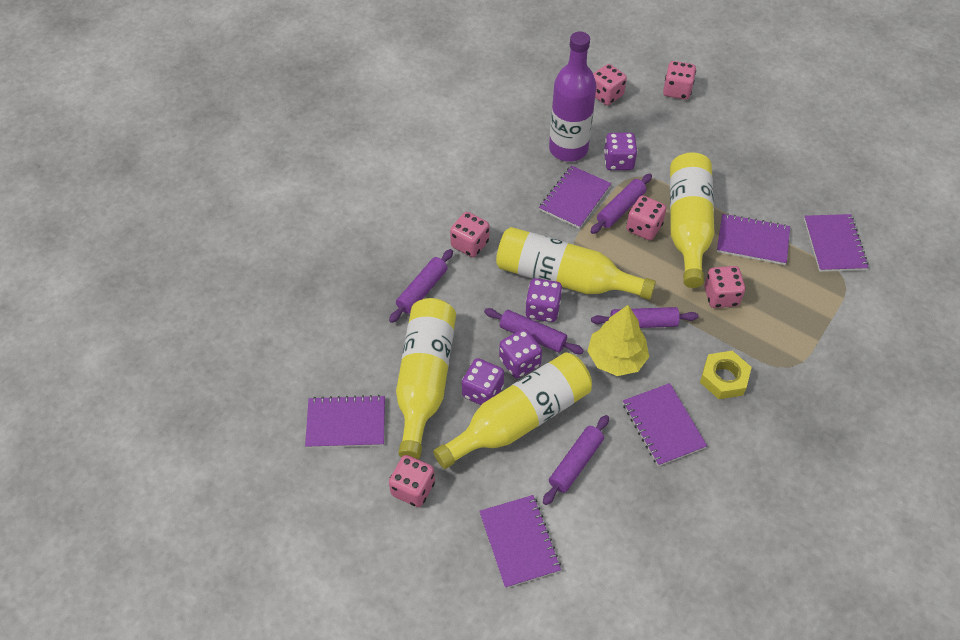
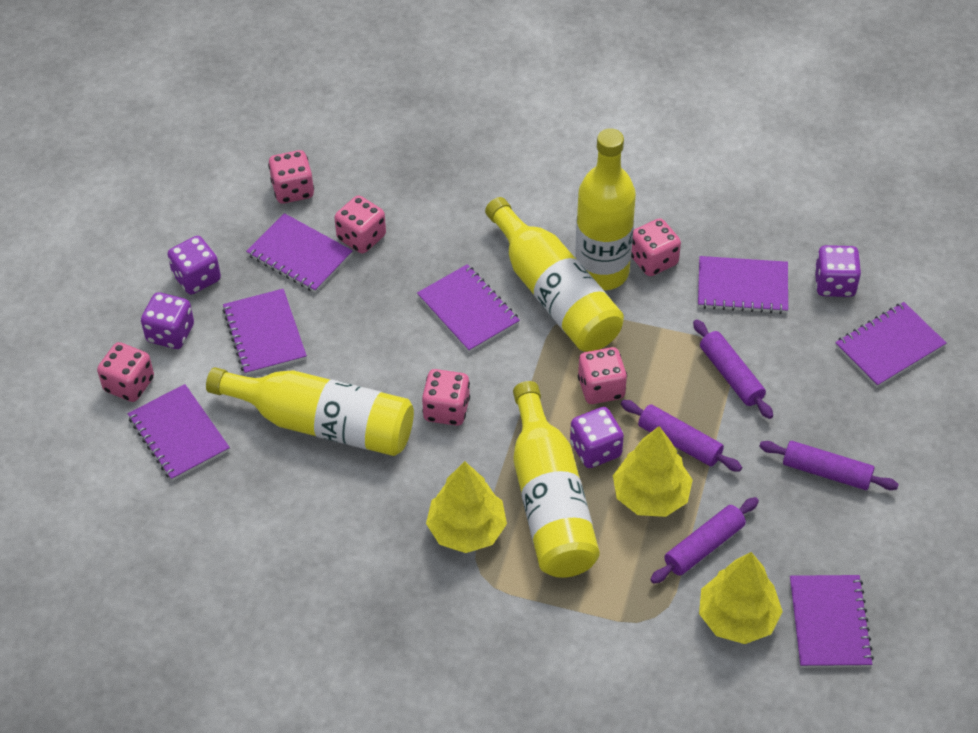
purple bottle: [549,32,596,162] = 1 -> none = 0
purple notebook: [305,395,385,448] [479,495,561,588] [539,165,611,229] [623,383,707,466] [717,213,790,265] [804,214,869,272] = 6 -> [127,384,230,481] [222,289,307,375] [246,213,353,293] [417,264,520,353] [698,256,788,314] [790,575,874,668] [835,302,946,387] = 7
purple rolling pin: [389,249,453,323] [484,308,584,354] [543,415,609,505] [591,174,652,234] [591,307,699,328] = 5 -> [621,400,742,472] [650,497,759,584] [693,319,773,419] [759,441,899,490] = 4
yellow nut: [700,351,752,399] = 1 -> none = 0
yellow tree: [588,305,649,376] = 1 -> [426,461,507,553] [613,426,693,517] [699,552,783,644] = 3

